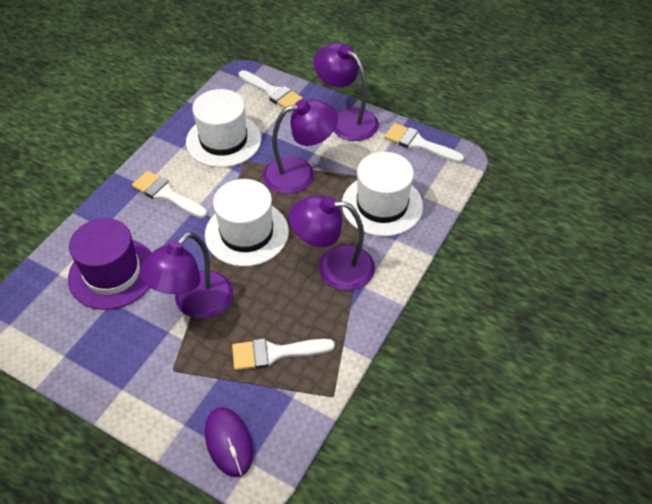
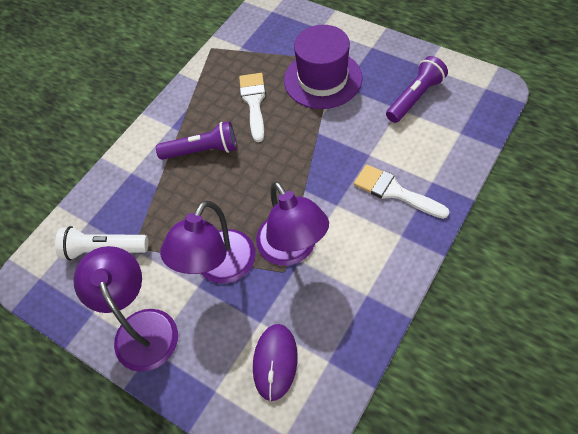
purple flashlight: none = 0 -> [156,121,237,160] [386,56,448,123] = 2
purple lamp: [140,232,233,319] [263,99,338,194] [289,195,375,291] [313,43,379,141] = 4 -> [73,246,178,372] [160,201,256,283] [256,181,329,266] = 3
white brush: [132,171,207,218] [232,338,335,370] [239,70,303,108] [384,123,464,163] = 4 -> [239,73,266,142] [354,164,450,219] = 2
white flashlight: none = 0 -> [55,226,148,261] = 1
white hat: [186,89,261,167] [205,179,289,267] [342,152,423,237] = 3 -> none = 0

